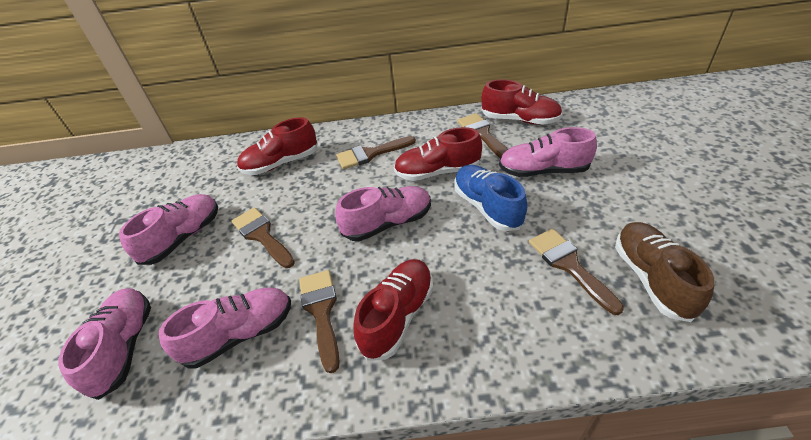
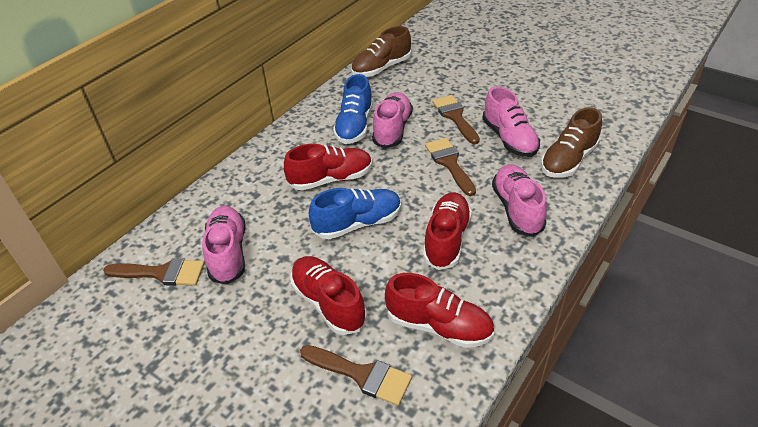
blue shoe: [454,165,528,231] = 1 -> [309,188,401,239] [333,74,373,144] = 2
brown brush: [231,207,295,268] [299,270,340,373] [336,136,416,169] [457,113,508,159] [529,229,624,315] = 5 -> [103,258,204,286] [300,345,412,406] [425,138,476,196] [432,95,480,144] = 4
brown shoe: [615,222,715,322] = 1 -> [351,26,411,77] [541,107,602,178] = 2
pink shoe: [58,288,151,400] [119,194,218,265] [159,288,291,368] [335,186,431,241] [499,127,597,177] = 5 -> [202,206,246,284] [372,92,413,148] [482,86,540,157] [492,164,547,237] = 4

